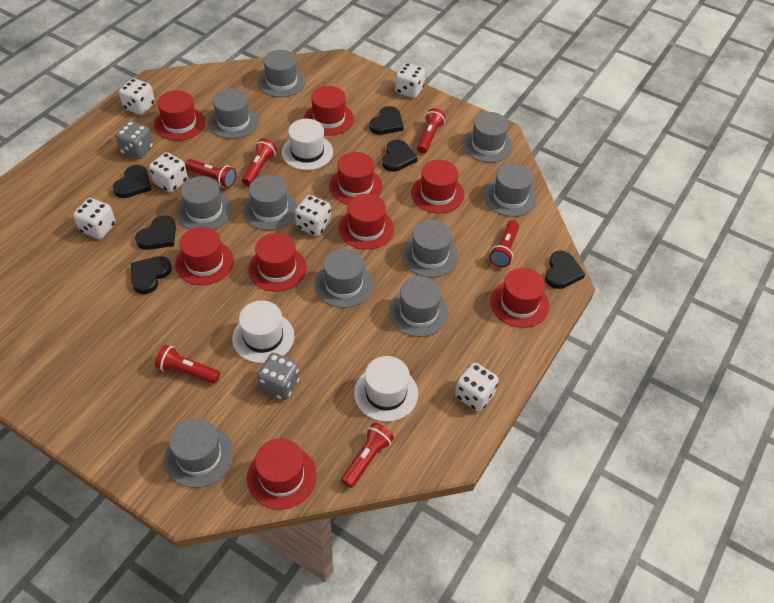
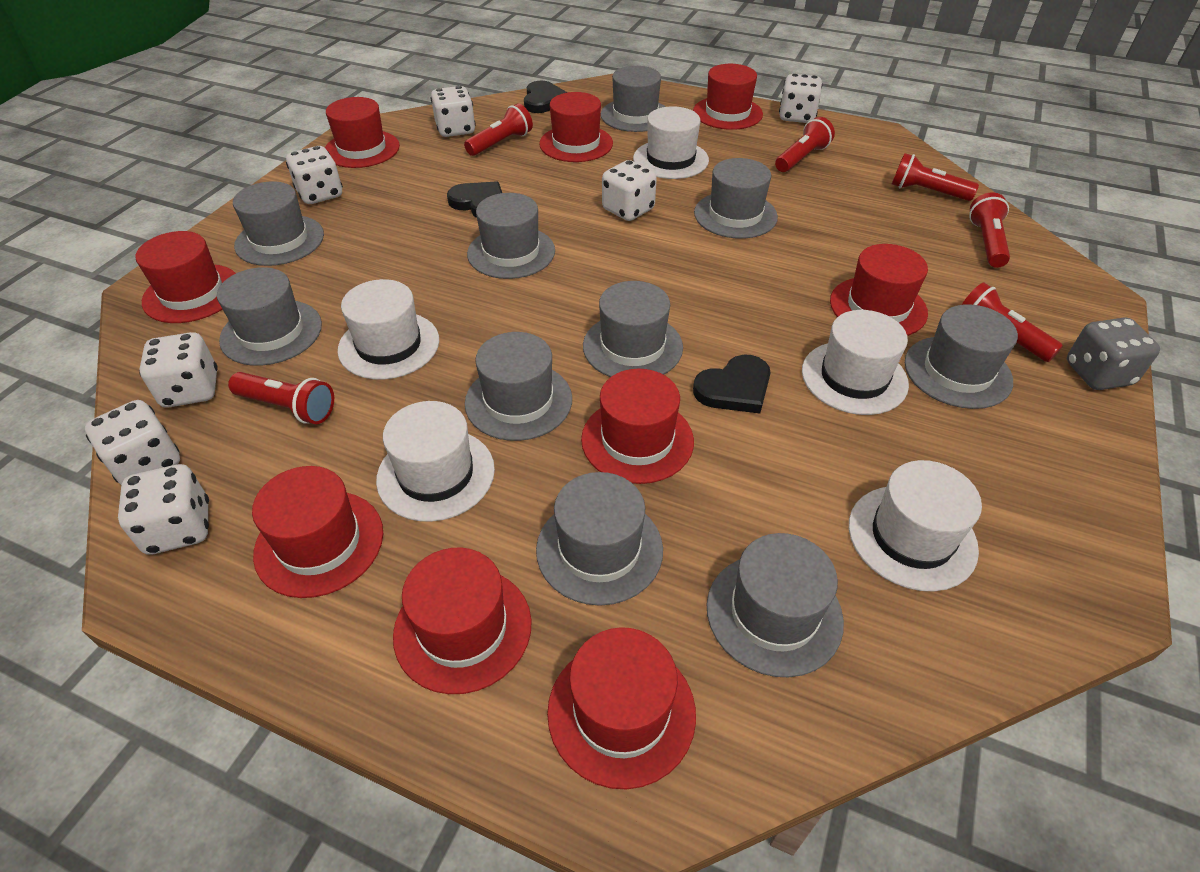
black heart: [113,165,151,198] [131,256,172,294] [135,215,176,250] [369,106,404,135] [382,139,417,172] [545,251,585,289] = 6 -> [447,181,502,218] [524,81,567,113] [693,355,770,414] = 3
grey dice: [116,121,153,159] [257,353,300,400] = 2 -> [1067,317,1160,390] = 1
white dice: [73,198,116,239] [119,78,155,115] [149,152,188,193] [295,195,331,236] [395,63,425,98] [455,363,499,411] = 6 -> [85,400,180,484] [118,464,209,555] [139,332,218,407] [286,146,343,204] [431,86,476,137] [602,160,657,221] [779,74,822,123] = 7
white hat: [232,300,294,363] [282,119,333,170] [354,356,418,422] = 3 -> [338,279,439,380] [376,401,495,522] [633,106,709,179] [802,310,909,415] [849,460,982,591] = 5

